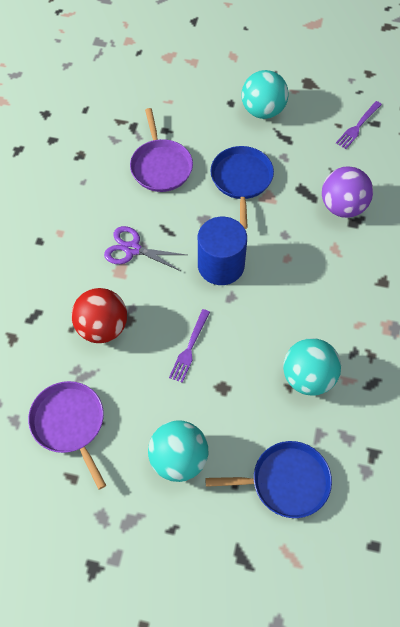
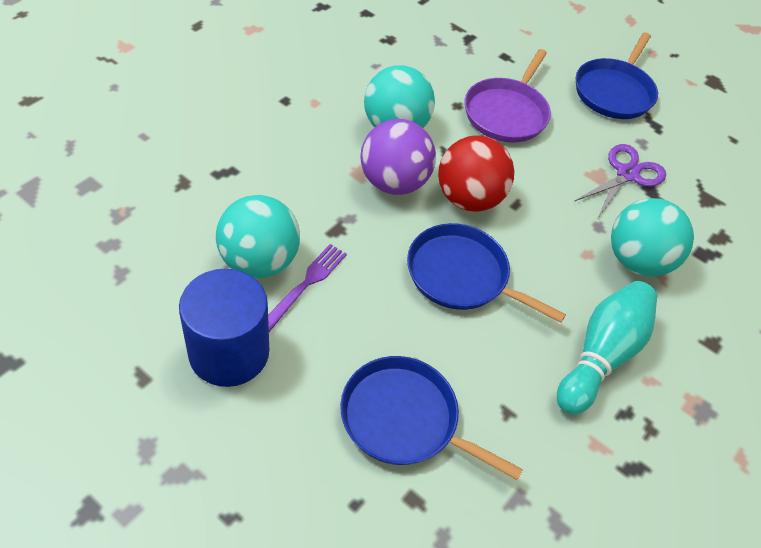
blue pan: [205,441,332,518] [210,146,274,229] = 2 -> [340,356,523,480] [407,223,566,323] [576,32,658,119] = 3
purple fork: [169,309,210,383] [336,101,382,149] = 2 -> [268,244,347,332] = 1
purple pan: [28,381,106,490] [130,108,193,192] = 2 -> [465,49,551,142] = 1
turquoise bowling pin: none = 0 -> [557,281,657,415] = 1

